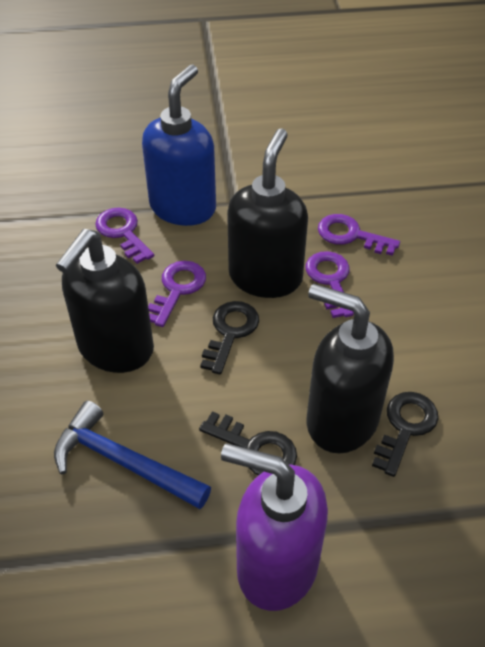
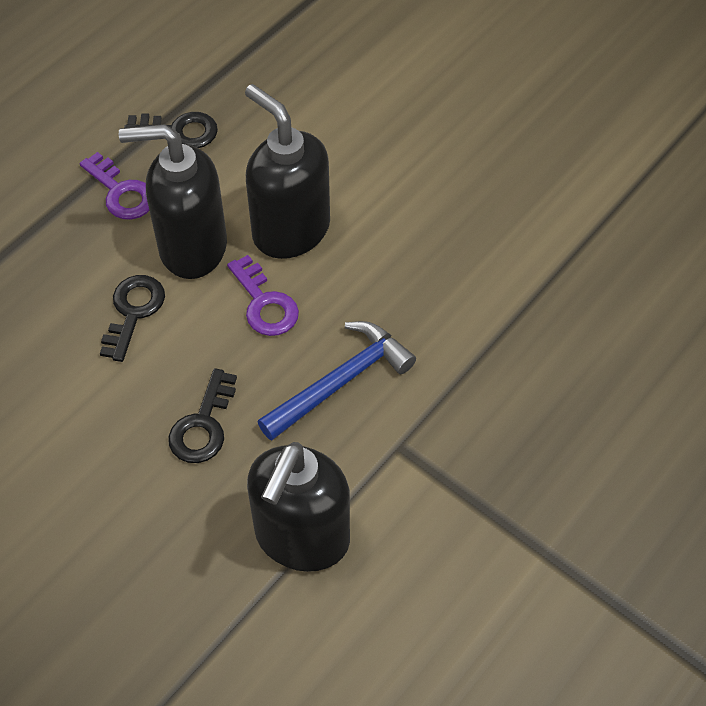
blue soap dispenser: [142,65,216,226] = 1 -> none = 0
purple key: [95,208,154,264] [148,261,206,327] [305,251,354,318] [318,214,400,256] = 4 -> [79,152,149,220] [227,255,299,336] = 2
purple soap dispenser: [221,443,328,611] = 1 -> none = 0

